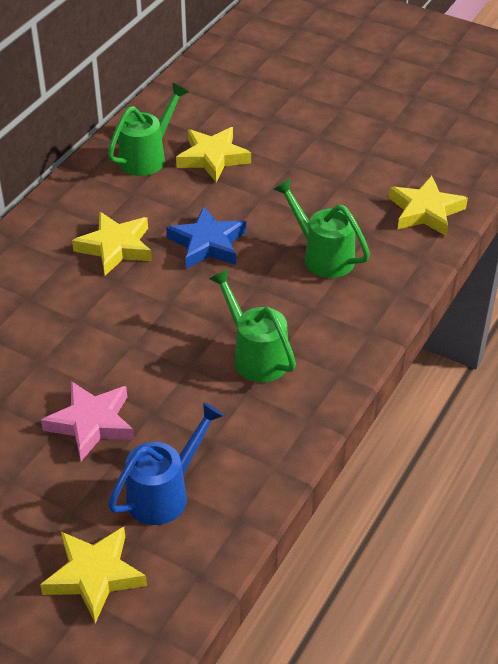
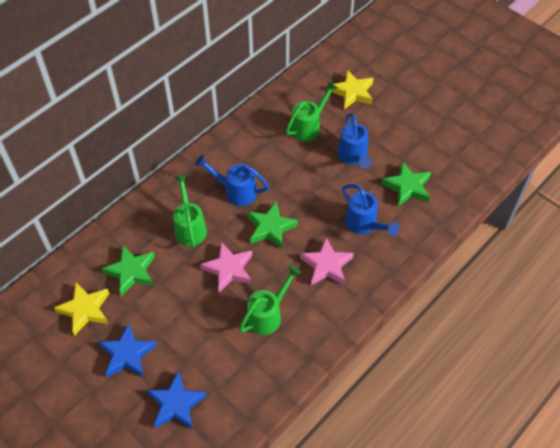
blue star: [166,206,246,269] = 1 -> [99,324,157,378] [147,371,207,429] = 2
blue watering can: [108,402,224,525] = 1 -> [195,155,269,206] [337,113,372,169] [342,184,399,236] = 3
green star: none = 0 -> [102,245,155,296] [247,202,298,249] [382,161,431,206] = 3
pink star: [41,381,134,461] = 1 -> [200,242,252,292] [300,237,354,285] = 2
yellow star: [40,527,147,623] [72,212,152,276] [176,127,251,182] [389,176,468,236] = 4 -> [54,282,109,336] [331,70,374,109] = 2

